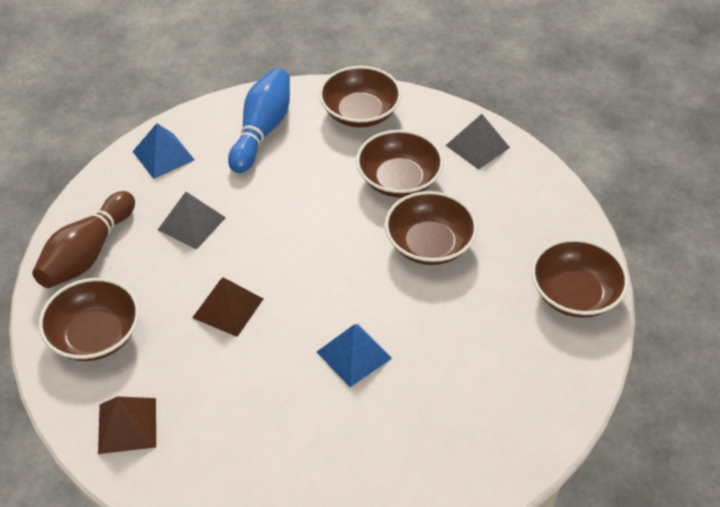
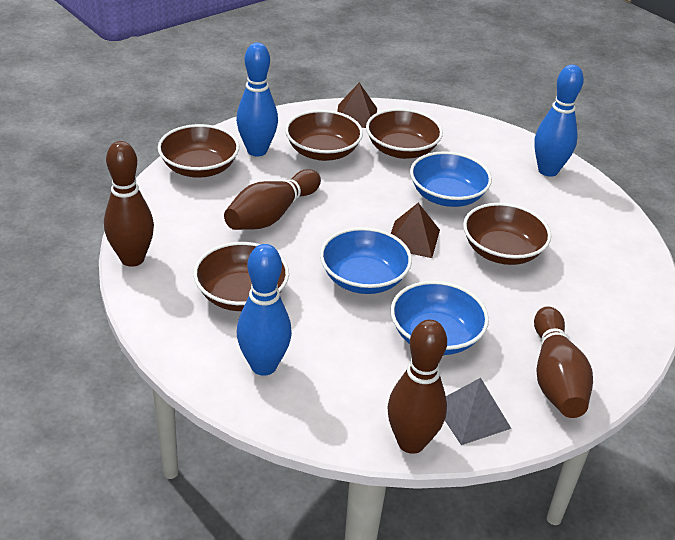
blue bowl: none = 0 -> [320,227,412,294] [391,281,489,355] [410,151,492,207] = 3
blue bowling pin: [228,68,290,173] = 1 -> [236,43,278,156] [237,244,292,376] [534,65,584,177] = 3
blue pyramid: [132,123,195,179] [317,324,392,387] = 2 -> none = 0
brown bowling pin: [32,191,135,288] = 1 -> [104,141,154,267] [224,169,321,230] [387,320,447,454] [534,306,593,418] = 4
grey pyramid: [158,192,226,249] [446,114,510,170] = 2 -> [445,378,512,445] = 1

